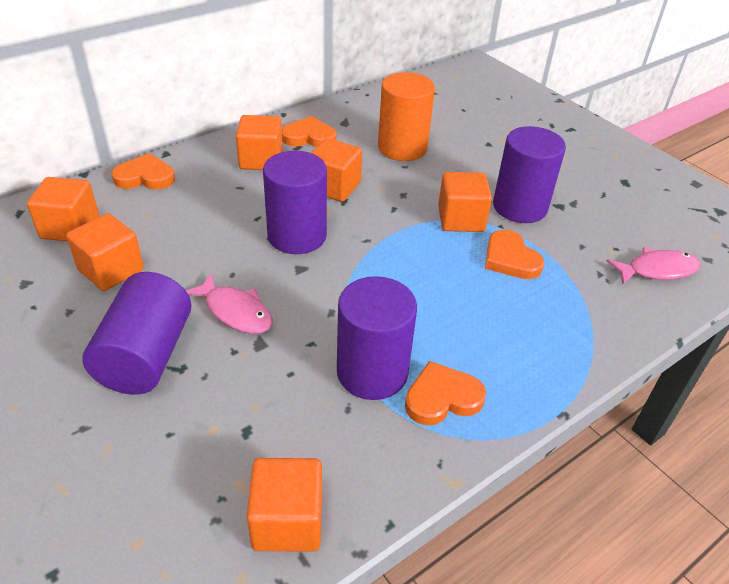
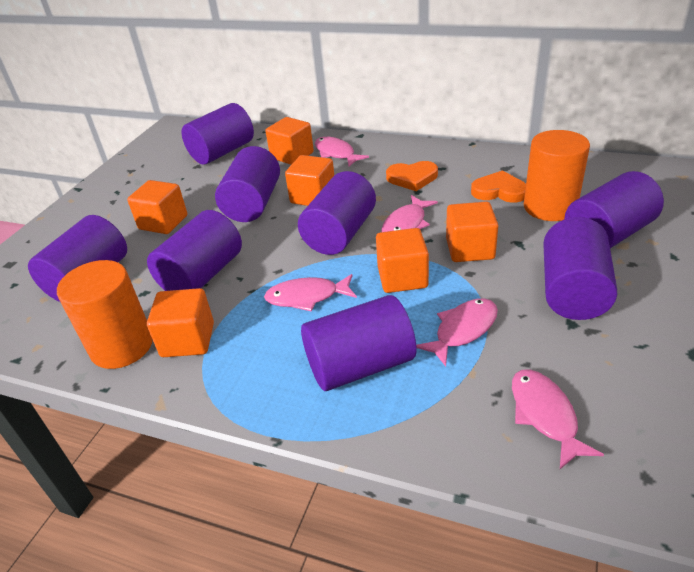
orange cylinder: [378,72,435,161] = 1 -> [57,260,153,369] [524,130,590,221] = 2
orange heart: [111,153,175,190] [282,116,336,147] [405,361,486,425] [485,230,545,279] = 4 -> [386,161,438,191] [471,170,526,203] = 2
pink fish: [186,273,273,334] [606,247,701,284] = 2 -> [264,274,357,311] [315,137,369,166] [382,195,438,232] [416,298,498,366] [512,369,604,469] = 5
purple cylinder: [83,272,191,395] [263,151,327,254] [337,276,417,400] [493,126,566,223] = 4 -> [28,215,127,302] [147,210,242,291] [182,103,254,165] [215,146,280,222] [298,171,376,255] [301,295,417,391] [543,217,617,320] [565,171,664,248] = 8

